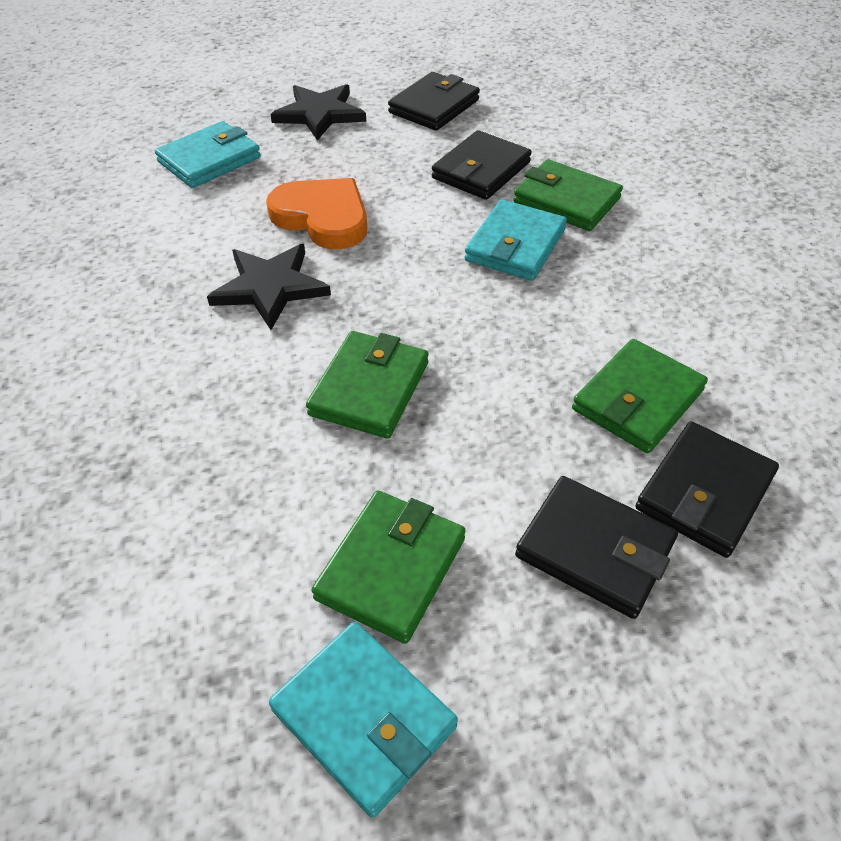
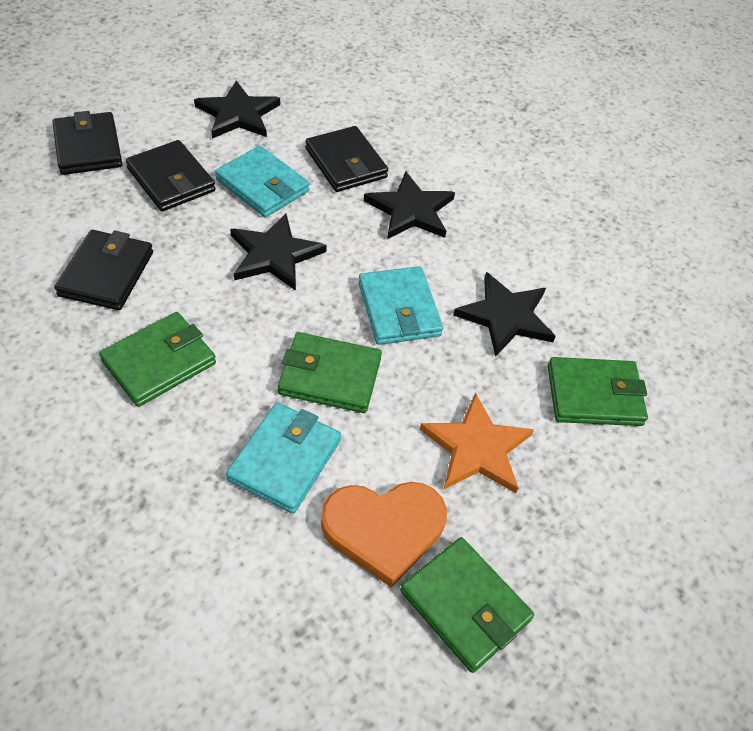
black star: [207,244,331,330] [270,84,366,141] = 2 -> [194,80,280,138] [230,214,327,291] [364,171,455,239] [453,272,556,357] = 4
orange star: none = 0 -> [420,392,534,493] = 1

